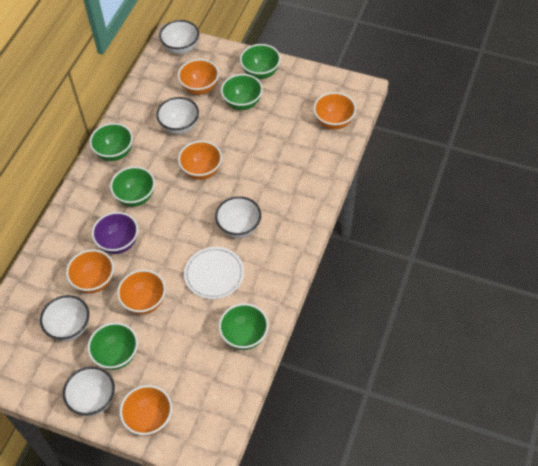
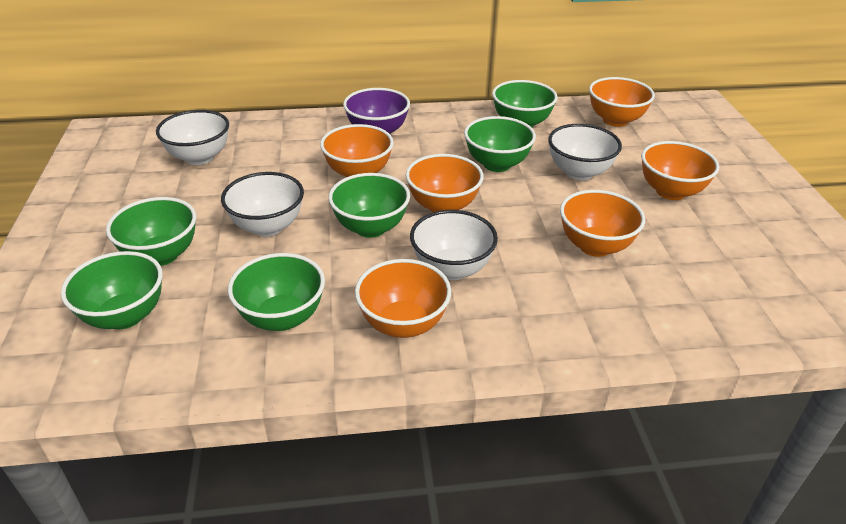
white bowl: [40,295,89,341] [63,367,115,416] [156,97,199,134] [159,20,199,54] [215,196,261,238] = 5 -> [156,110,229,165] [221,172,304,237] [410,210,498,280] [548,124,622,180] = 4
white plate: [184,247,244,299] = 1 -> none = 0

